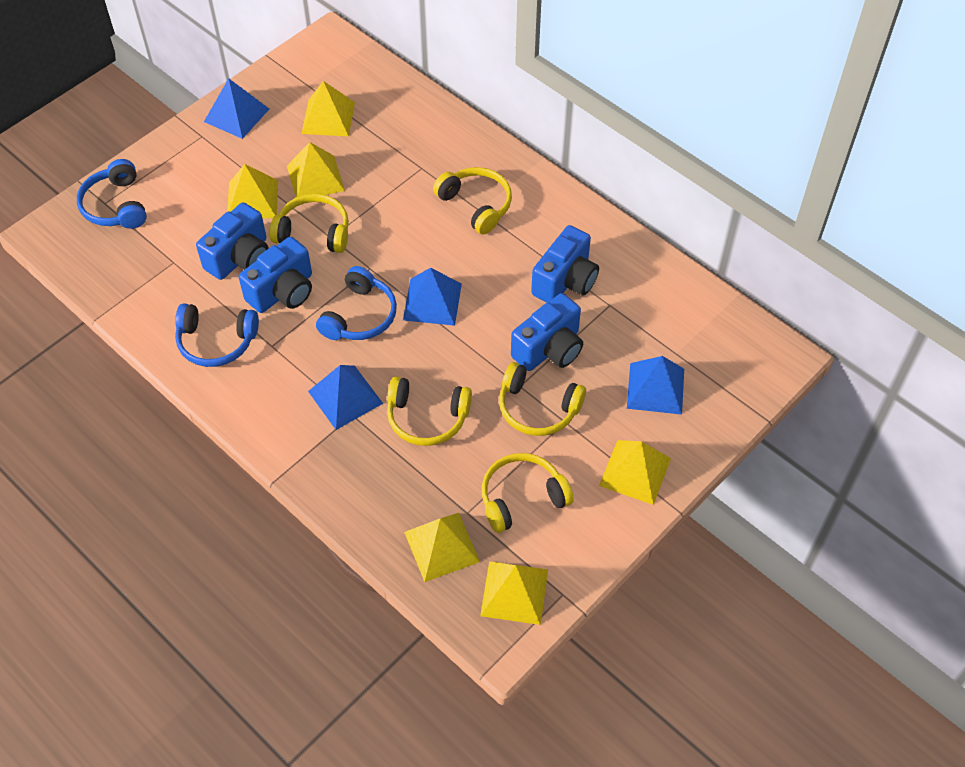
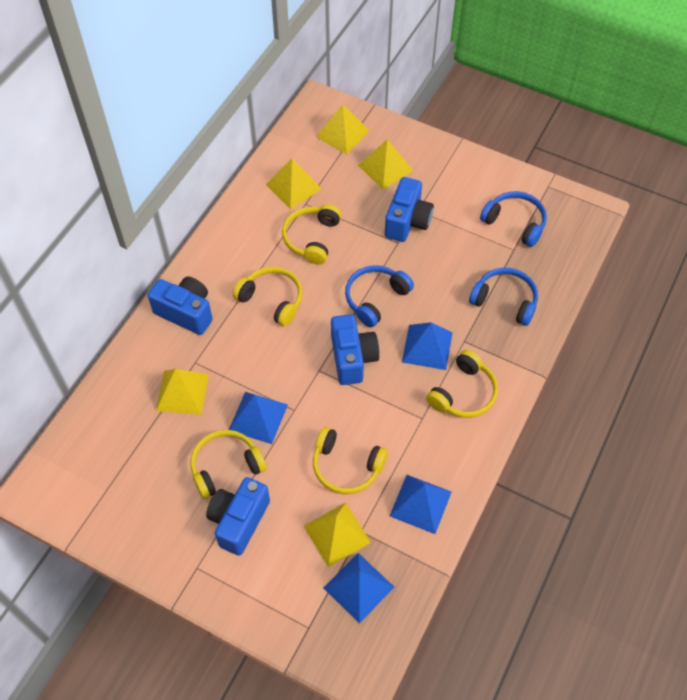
yellow pyramid: [227,164,278,219] [287,142,345,197] [302,81,355,137] [404,513,480,582] [480,561,548,625] [599,440,671,505] = 6 -> [156,369,209,415] [266,159,322,209] [304,503,371,567] [316,104,370,154] [358,139,413,190] = 5

